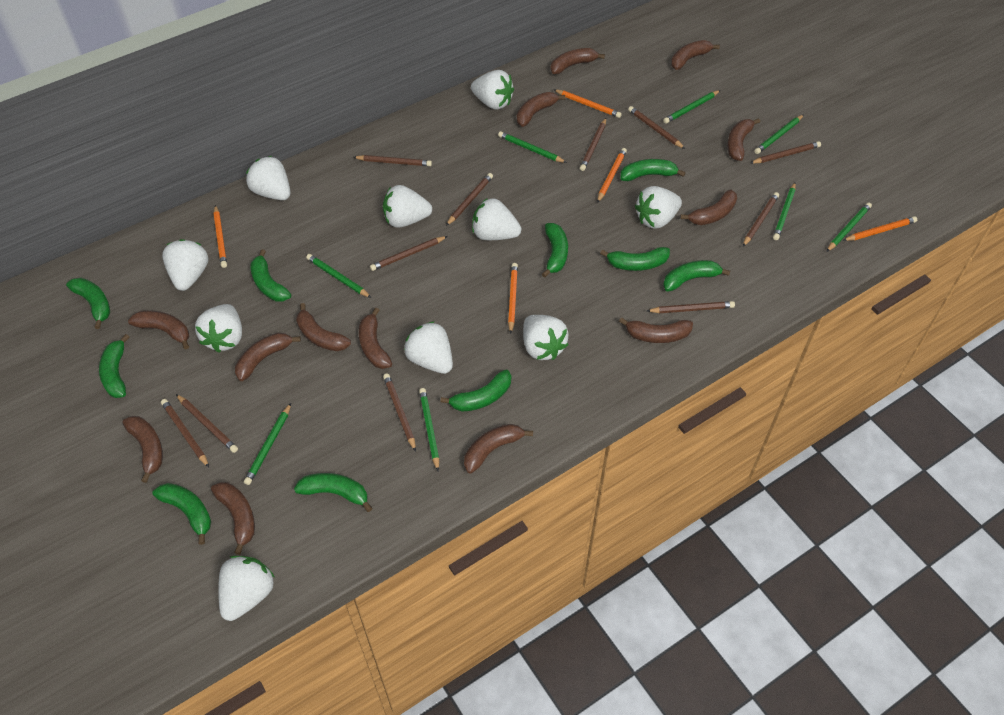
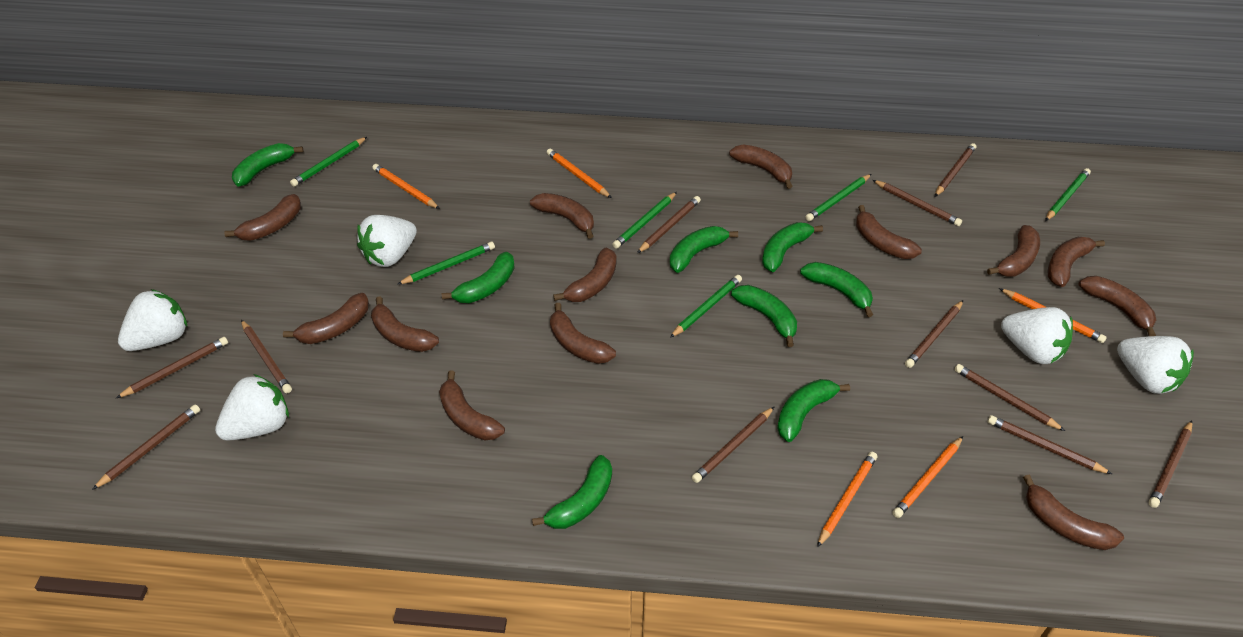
green banana: [66,278,110,329] [99,334,130,398] [152,483,211,545] [250,249,291,302] [294,473,372,512] [440,370,511,412] [542,223,568,278] [600,247,670,271] [620,159,685,181] [663,260,730,292] = 10 -> [232,143,303,187] [442,252,515,303] [532,455,612,529] [670,226,738,273] [731,285,797,347] [762,222,823,272] [777,379,850,442] [800,262,873,317] = 8
green pencil: [244,403,291,485] [306,254,371,298] [419,388,439,471] [498,131,567,163] [663,90,720,124] [754,115,804,154] [773,183,796,240] [827,203,872,252] = 8 -> [290,137,367,187] [398,242,495,284] [612,192,677,249] [670,275,742,338] [805,174,871,221] [1045,168,1091,221] = 6
white strawberry: [162,239,209,291] [195,304,242,353] [218,556,275,621] [246,156,291,200] [383,185,432,228] [404,321,453,374] [471,70,514,110] [472,198,521,240] [523,315,569,360] [635,186,682,229] = 10 -> [118,289,187,351] [215,374,289,441] [357,215,417,267] [1001,307,1073,364] [1117,336,1194,394] = 5

